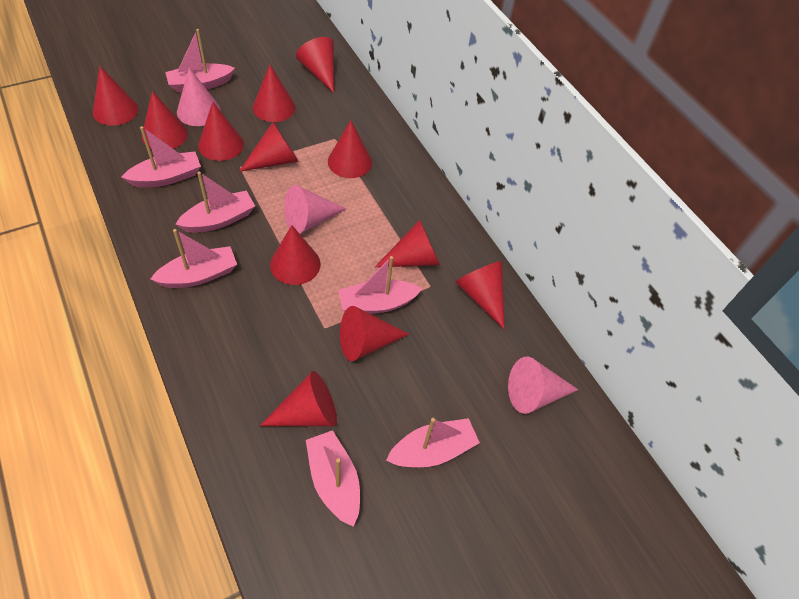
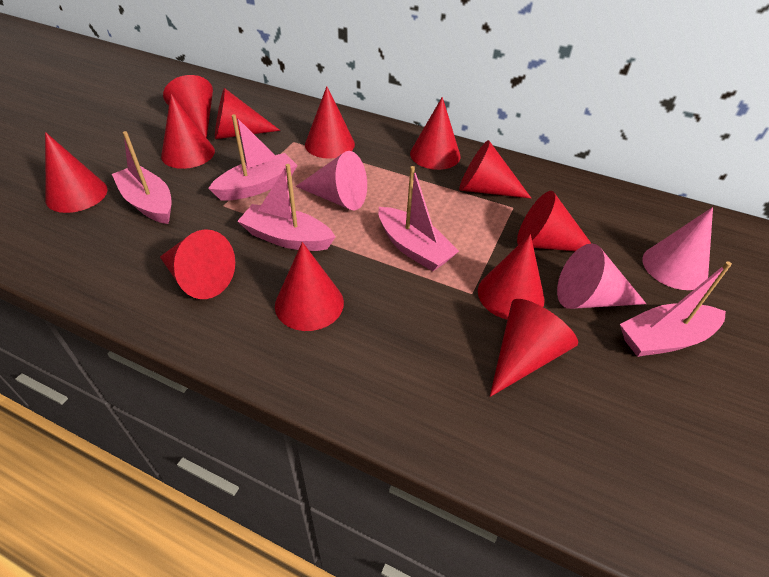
pink boat: [122,126,201,188] [150,229,237,288] [165,29,235,92] [176,171,255,233] [306,430,360,527] [338,256,422,314] [386,418,480,467] = 7 -> [112,131,172,224] [208,114,297,201] [238,164,335,251] [378,166,459,271] [620,261,732,357] = 5

